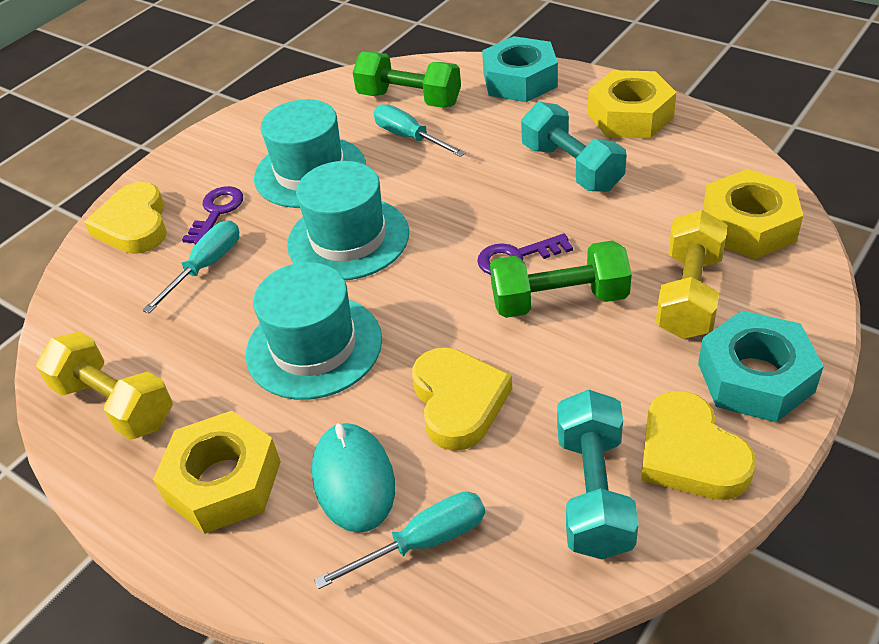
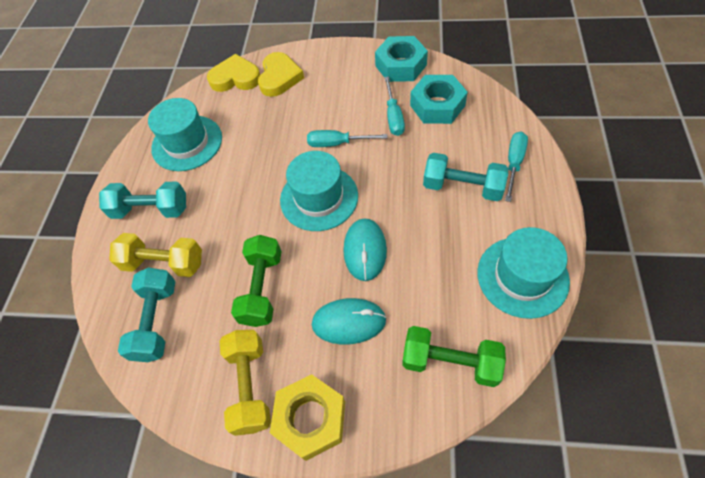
purple key: [182,186,243,245] [477,233,573,275] = 2 -> none = 0
turquoise dumbbell: [521,102,627,192] [557,390,639,559] = 2 -> [99,182,186,219] [118,267,176,362] [423,153,508,201] = 3
turquoise mouse: [312,423,395,533] = 1 -> [312,298,386,344] [343,218,387,281] = 2
yellow heart: [84,182,167,254] [412,347,512,451] [641,391,756,500] = 3 -> [207,54,260,92] [258,52,304,97] = 2
yellow nut: [153,411,281,534] [588,70,677,138] [703,169,803,259] = 3 -> [270,374,345,461] = 1

